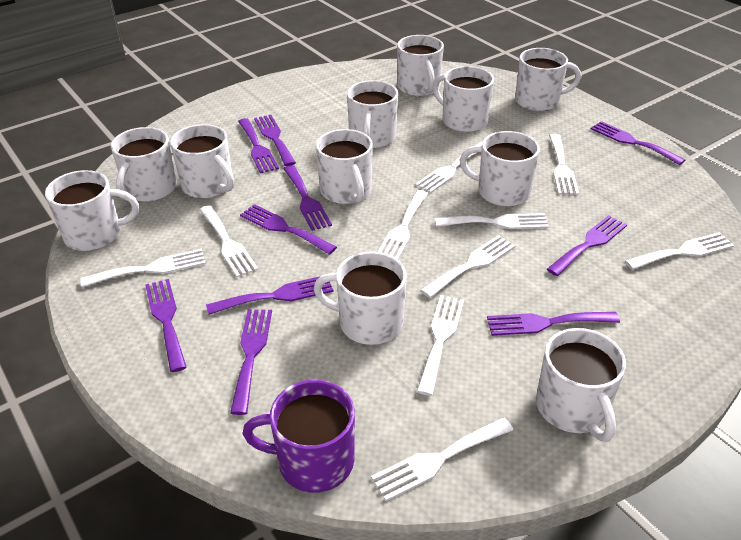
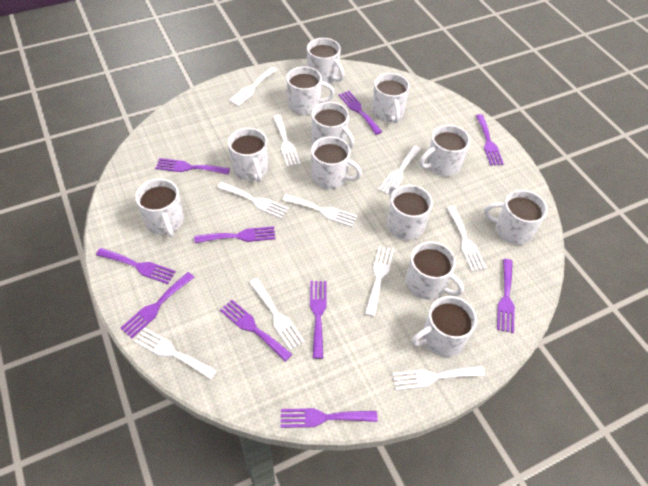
purple mug: [242,380,355,493] = 1 -> none = 0
white mug: [45,170,139,251] [111,127,177,202] [170,124,234,199] [313,251,407,345] [316,129,373,204] [347,80,398,149] [397,35,444,97] [433,66,494,132] [460,131,540,207] [515,48,581,111] [536,328,626,442] = 11 -> [135,179,184,237] [228,128,268,182] [286,66,335,115] [307,38,345,84] [311,136,362,189] [312,102,354,149] [372,73,410,123] [387,185,433,240] [406,241,464,300] [412,296,477,357] [420,125,470,176] [484,190,548,245] = 12

